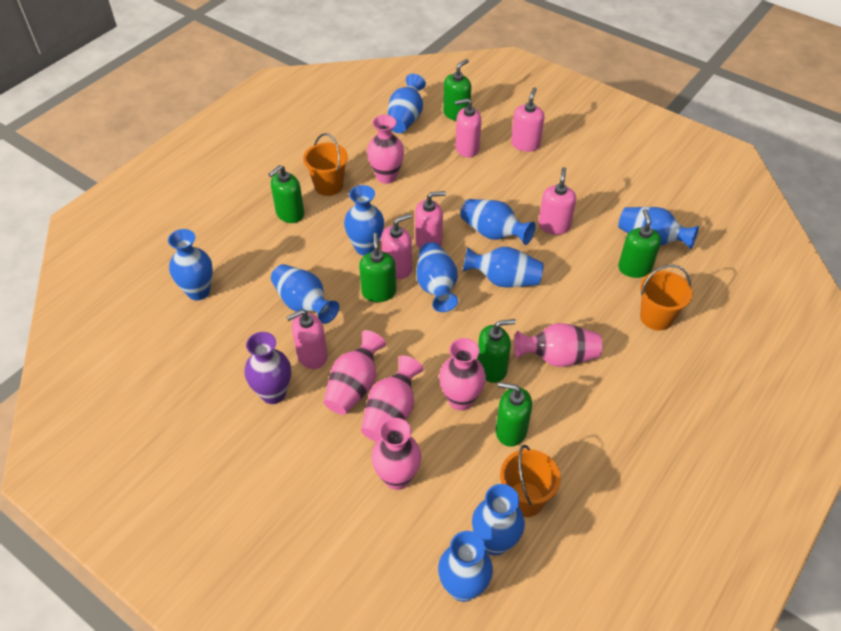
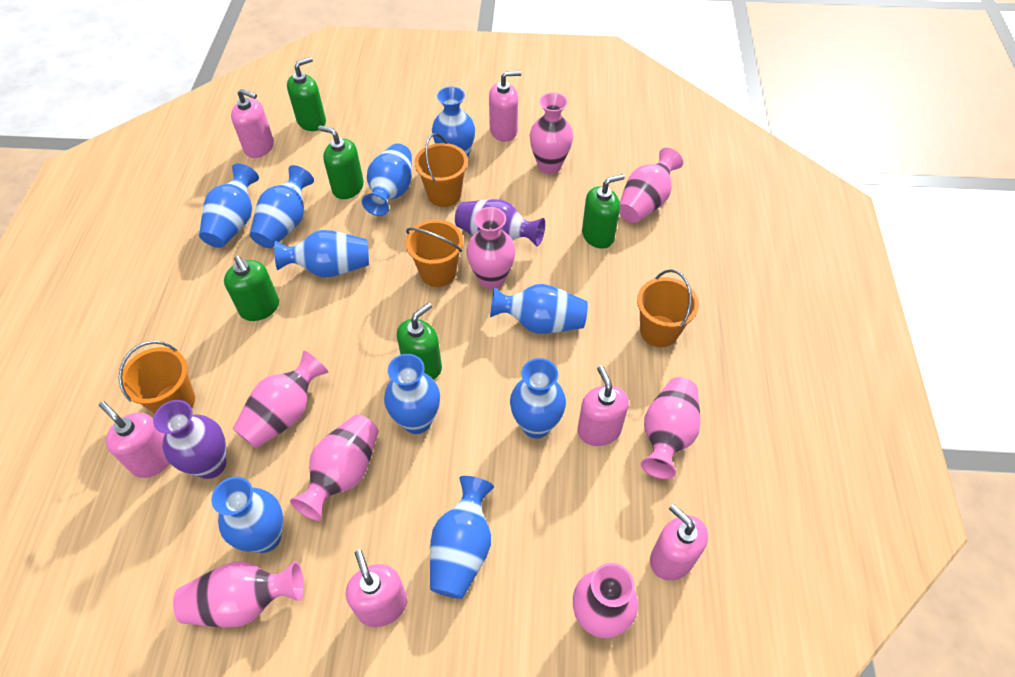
green soap dispenser: [268,165,304,223] [359,233,396,302] [443,59,471,121] [477,319,516,383] [496,382,532,447] [618,209,661,278] = 6 -> [224,256,279,321] [287,57,326,131] [318,125,364,199] [397,303,442,380] [582,174,625,249] = 5
orange bucket: [303,133,348,196] [500,445,561,517] [640,265,693,331] = 3 -> [119,341,195,414] [406,219,464,287] [415,133,468,207] [637,269,699,347] = 4
pink vase: [324,330,386,415] [361,355,424,442] [367,115,404,184] [371,418,421,490] [439,338,486,411] [514,323,602,367] = 6 -> [173,561,304,628] [233,351,328,448] [290,415,379,521] [467,207,516,289] [530,92,573,174] [573,563,638,638] [619,148,683,223] [641,377,700,479] = 8
purple vase: [244,332,291,404] = 1 -> [153,400,226,479] [455,199,545,246] = 2

